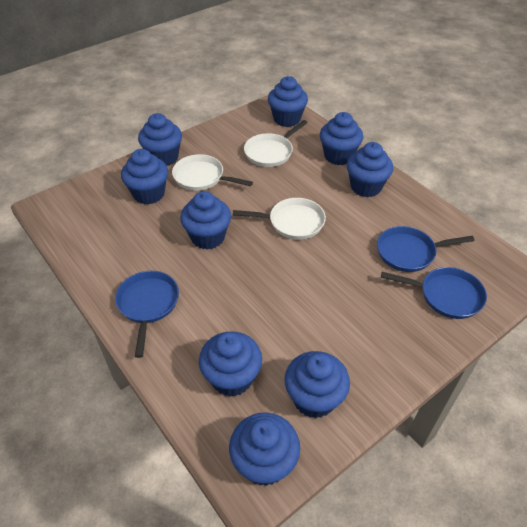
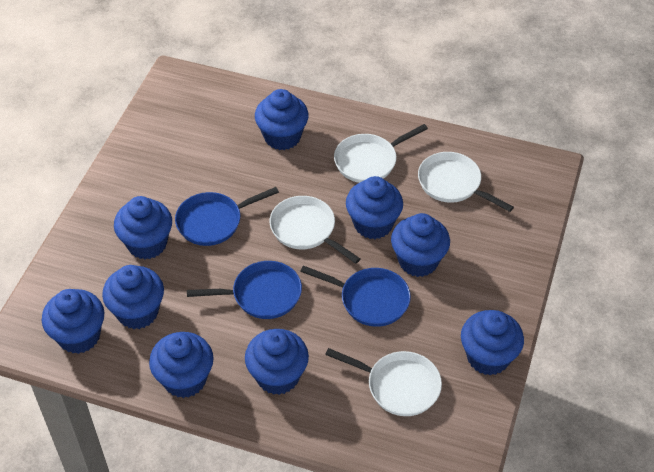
white pan: [172,154,253,191] [233,198,326,240] [244,120,308,167] = 3 -> [270,196,360,264] [325,348,442,416] [334,124,428,183] [418,152,514,212] = 4

